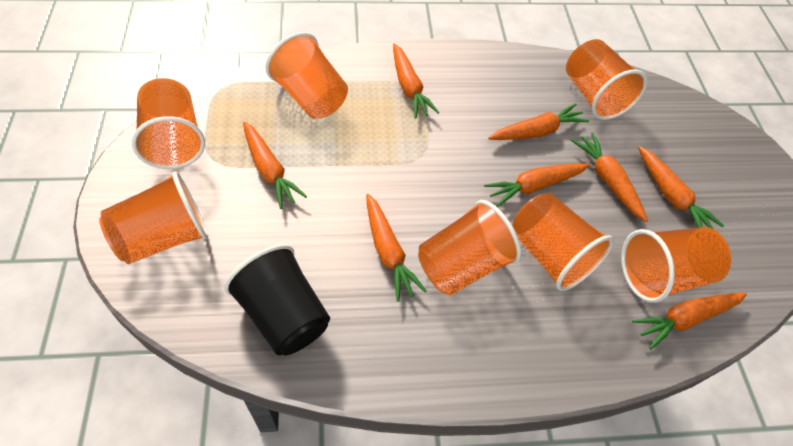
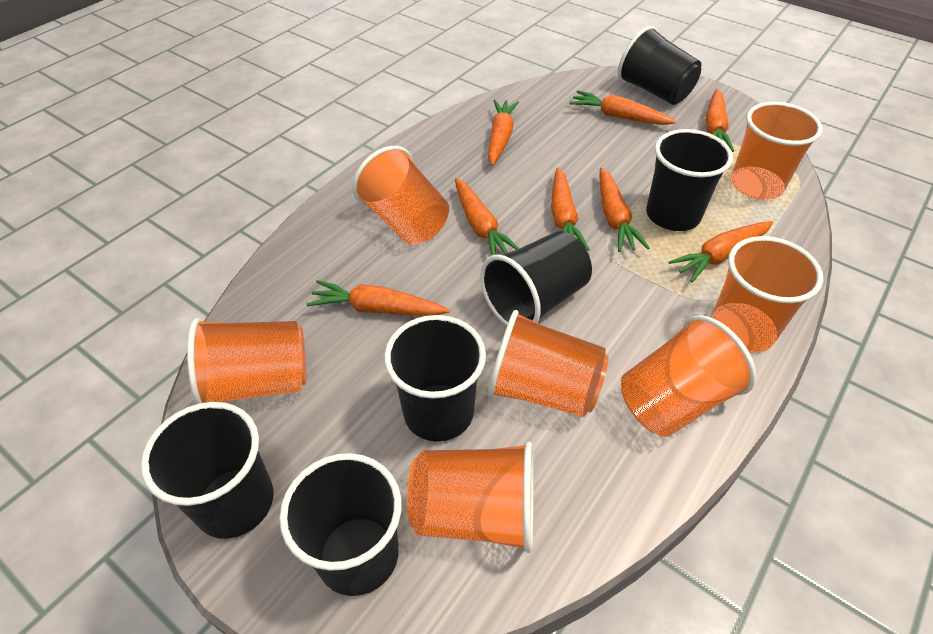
black cup: [224,244,330,355] = 1 -> [141,402,274,539] [279,453,402,596] [384,315,486,442] [480,231,592,326] [618,26,701,105] [646,129,733,231] = 6

